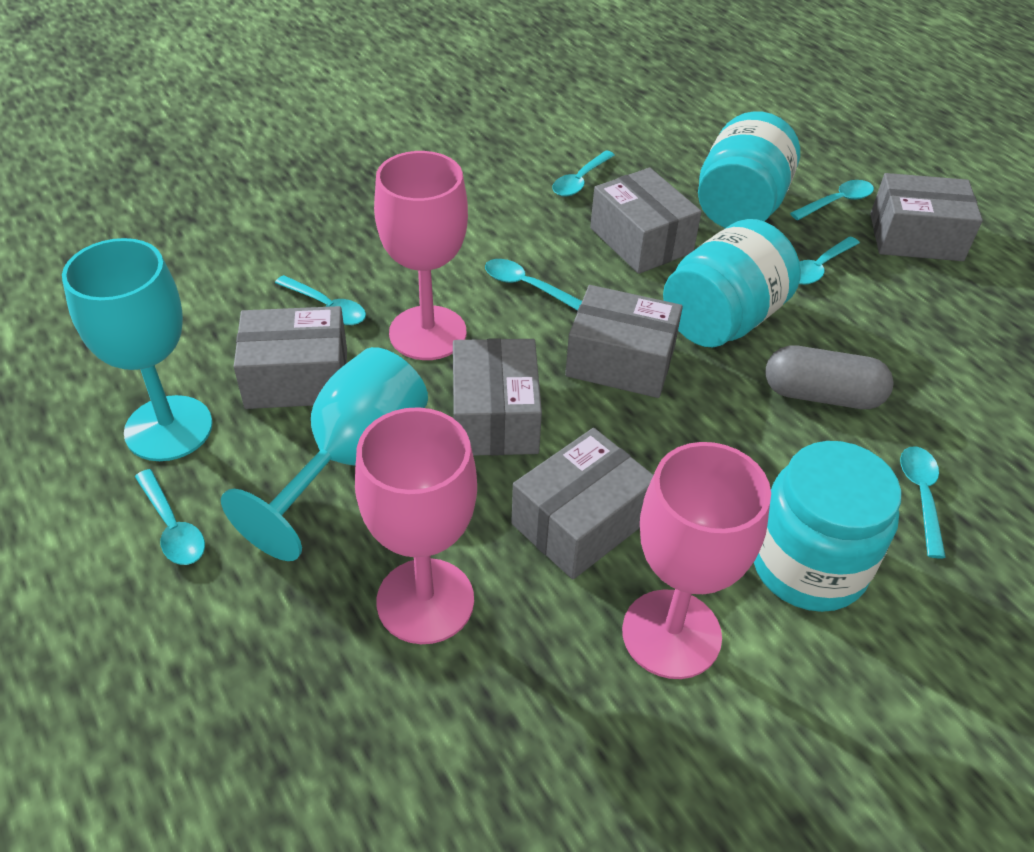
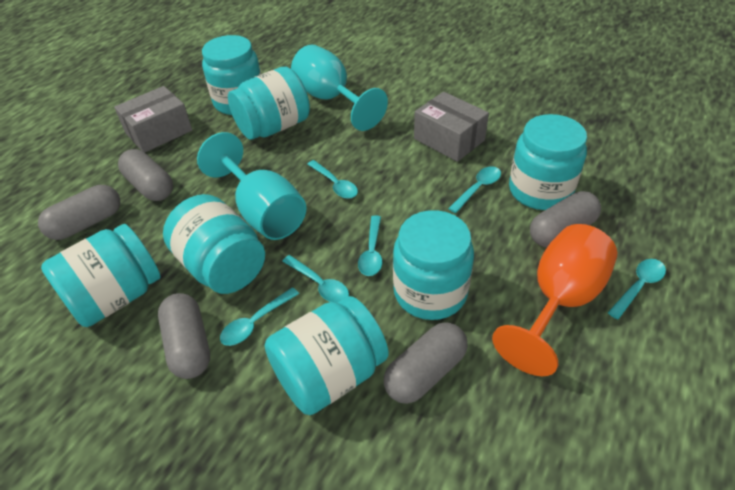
grey box: [234,306,347,409] [453,338,542,456] [511,428,653,579] [565,285,683,398] [590,168,702,274] [870,173,983,261] = 6 -> [114,86,192,153] [414,92,489,162] = 2
grey capsule: [765,346,893,409] = 1 -> [38,185,120,240] [118,149,173,201] [158,293,210,379] [384,322,468,404] [530,191,601,247] = 5
orange goblet: none = 0 -> [492,224,617,376] = 1
pink goblet: [355,407,477,644] [374,151,468,360] [622,442,771,679] = 3 -> none = 0
turquoise jar: [663,219,801,347] [698,111,800,228] [754,441,902,612] = 3 -> [41,224,161,327] [163,194,265,294] [202,35,261,115] [228,67,310,140] [265,296,388,415] [393,210,474,320] [509,114,587,210] = 7
turquoise spoon: [135,469,205,565] [275,275,366,325] [485,259,582,311] [552,151,615,197] [790,180,874,220] [799,237,860,285] [900,446,946,558] = 7 -> [220,287,299,346] [282,255,349,303] [307,160,358,199] [358,215,382,276] [448,166,501,213] [608,259,666,320] = 6

